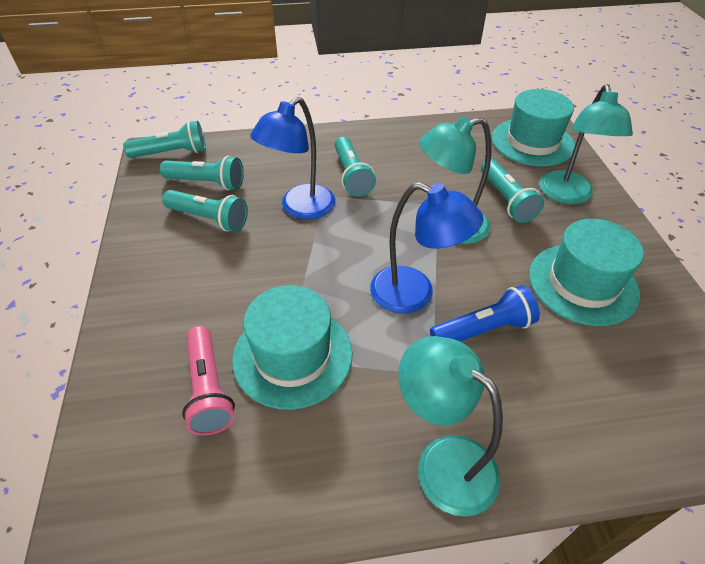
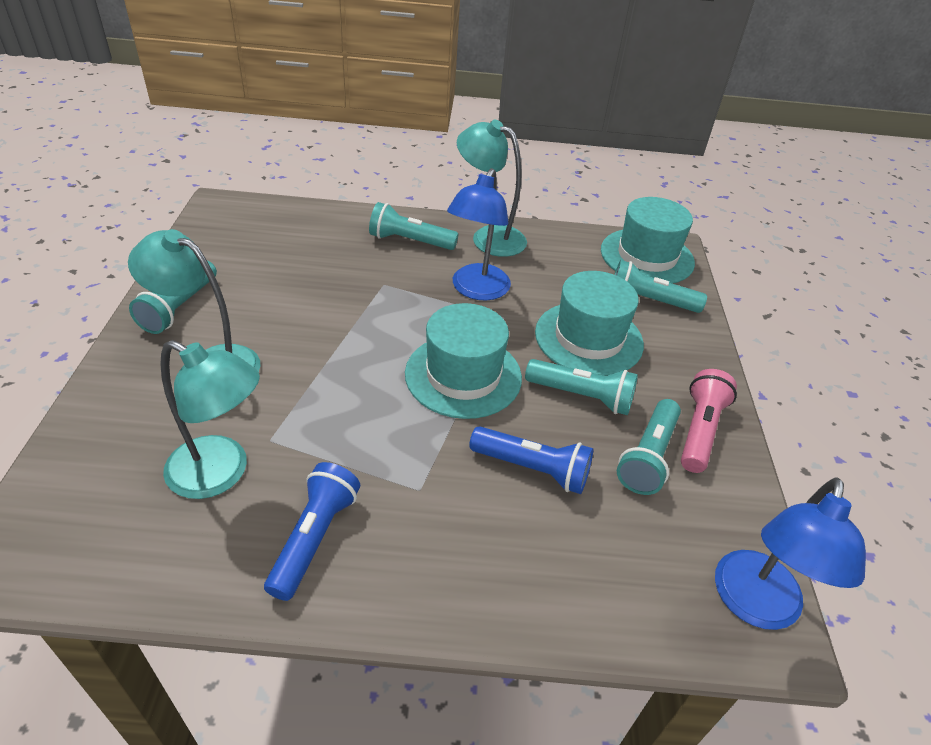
blue flashlight: [430,285,540,341] = 1 -> [264,462,360,601] [469,426,593,494] = 2

